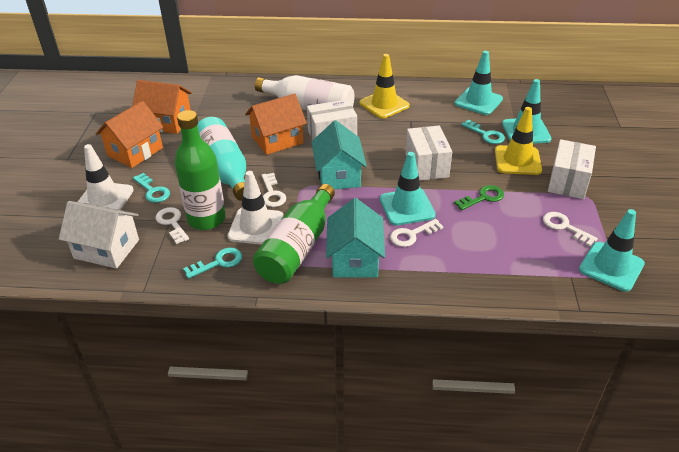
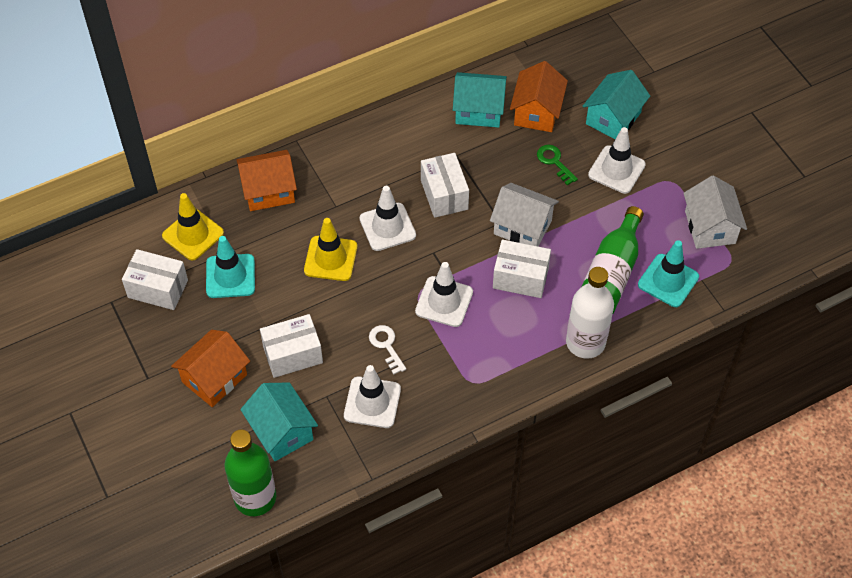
turquoise bottle: [197,117,246,201] = 1 -> none = 0
turquoise house: [312,120,367,190] [326,198,385,278] = 2 -> [240,382,318,461] [453,72,507,128] [582,70,650,139] = 3
turquoise key: [133,173,170,203] [183,248,242,279] [461,119,505,144] = 3 -> none = 0
turquoise traffic cone: [380,152,436,226] [454,51,503,115] [502,79,552,144] [579,209,645,292] = 4 -> [206,236,255,298] [638,240,699,307] = 2
white box: [307,99,357,140] [406,126,452,181] [548,139,596,199] = 3 -> [122,249,188,310] [260,314,323,378] [421,153,469,218] [493,240,551,298] = 4
white house: [59,201,139,269] = 1 -> [490,183,559,246] [683,175,747,249] = 2
white key: [155,207,189,244] [262,173,286,207] [390,219,444,247] [543,212,598,246] = 4 -> [369,325,406,375] = 1
white traffic cone: [78,144,134,210] [228,171,284,245] = 2 -> [344,365,401,428] [359,186,416,251] [415,262,473,327] [588,127,646,194] = 4

